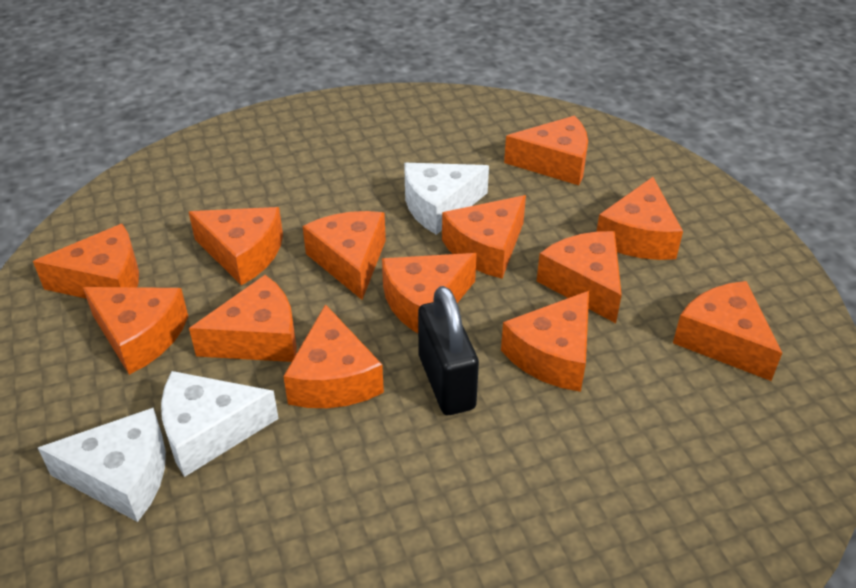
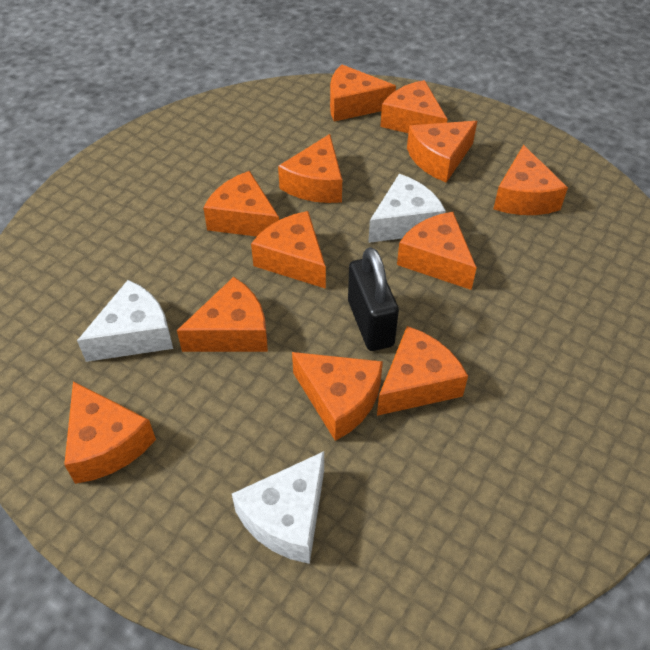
orange cheese: [33,224,139,299] [83,287,188,375] [189,207,283,285] [189,275,297,362] [283,304,384,408] [303,211,386,300] [382,253,477,333] [442,195,526,279] [501,291,589,392] [504,116,588,185] [537,231,622,323] [596,177,683,260] [673,281,782,381] = 13 -> [64,381,156,484] [177,277,268,352] [203,171,279,237] [251,211,326,289] [278,134,342,203] [292,352,383,441] [330,64,396,122] [377,326,468,416] [380,80,447,133] [397,212,477,290] [407,121,477,183] [493,145,568,215] = 12

